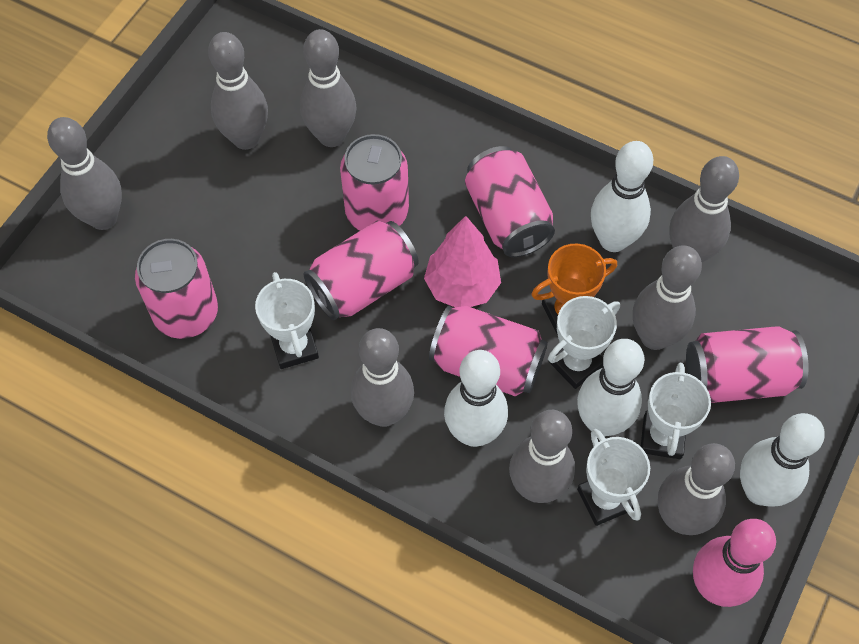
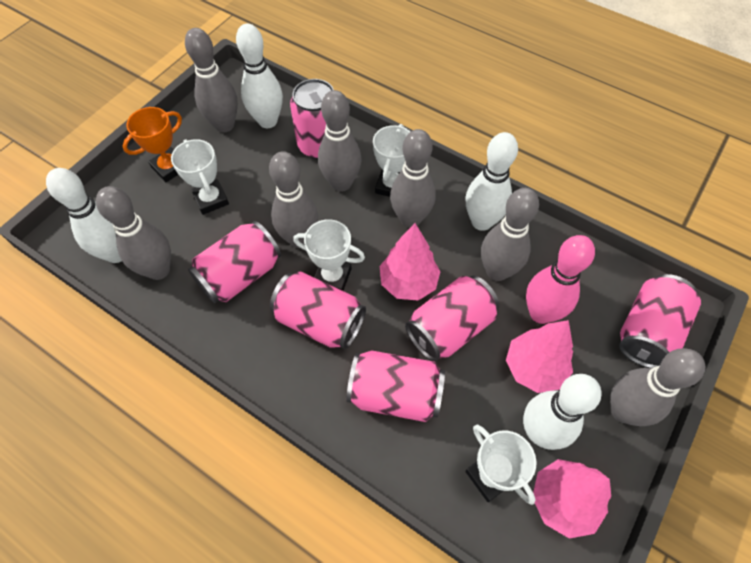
grey bowling pin: [47,117,122,230] [208,32,268,150] [300,29,357,147] [351,328,414,427] [509,410,575,503] [633,245,702,350] [658,443,735,535] [669,156,739,262] = 8 -> [96,186,171,280] [185,28,238,132] [269,151,318,248] [318,90,361,192] [390,129,436,228] [481,188,539,281] [610,348,705,426] = 7
pink tree: [424,216,501,307] = 1 -> [380,223,441,301] [506,320,573,393] [533,459,611,539] = 3

